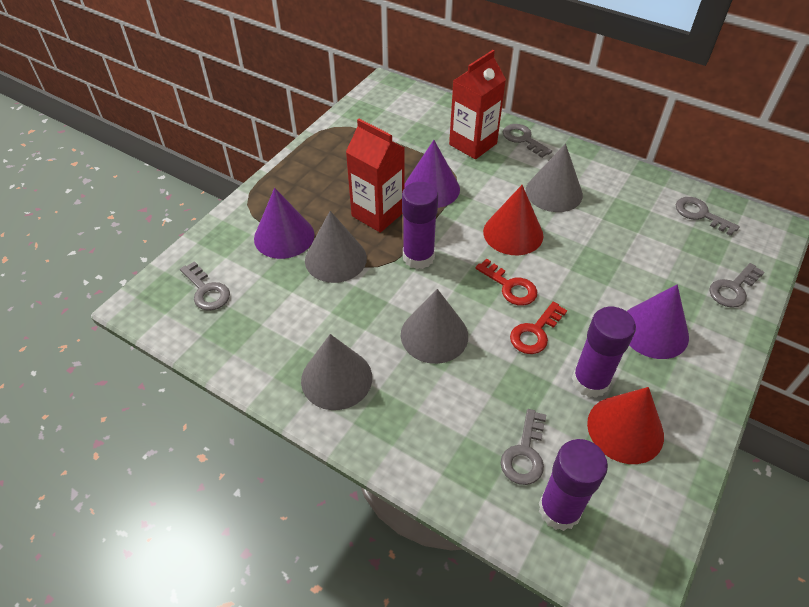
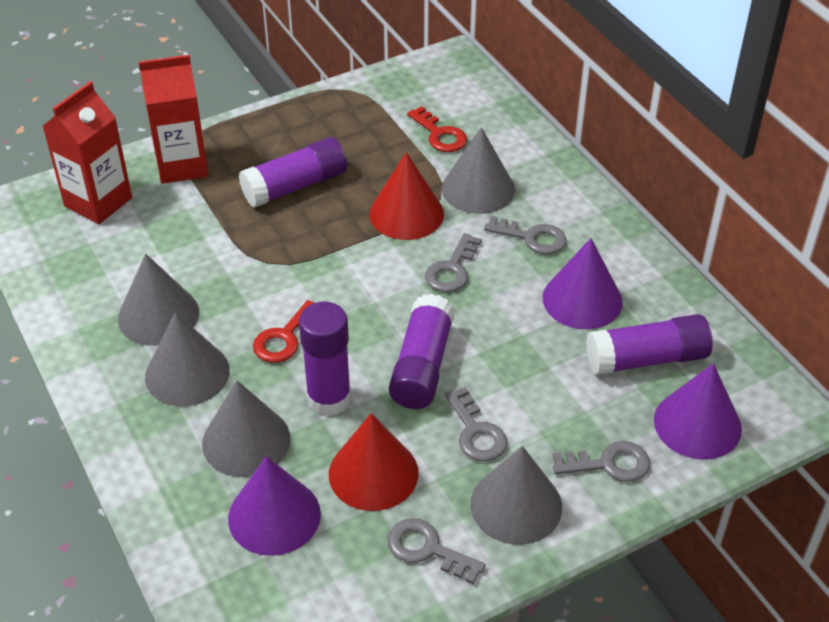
grey cone: [301,334,372,410] [305,211,367,283] [401,289,468,364] [526,143,583,212] = 4 -> [118,254,199,346] [145,312,230,406] [202,380,290,477] [442,127,515,214] [470,446,562,545] = 5
purple glue stick: [402,182,438,269] [539,439,608,531] [572,307,636,398] = 3 -> [239,137,347,208] [299,302,351,416] [389,294,455,409] [586,314,713,375] = 4

